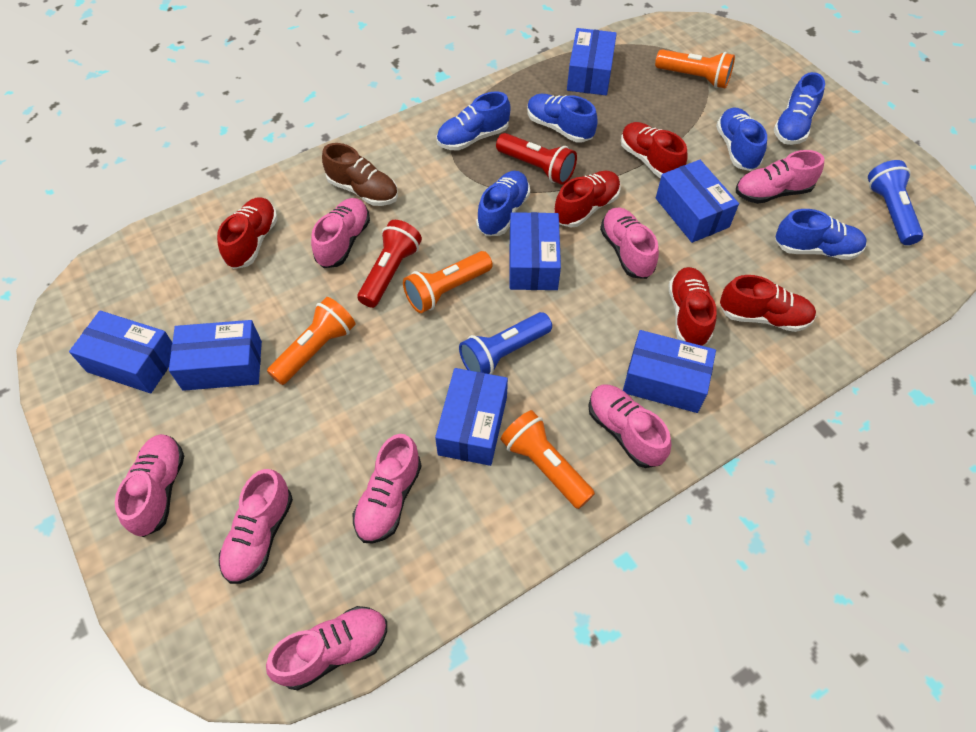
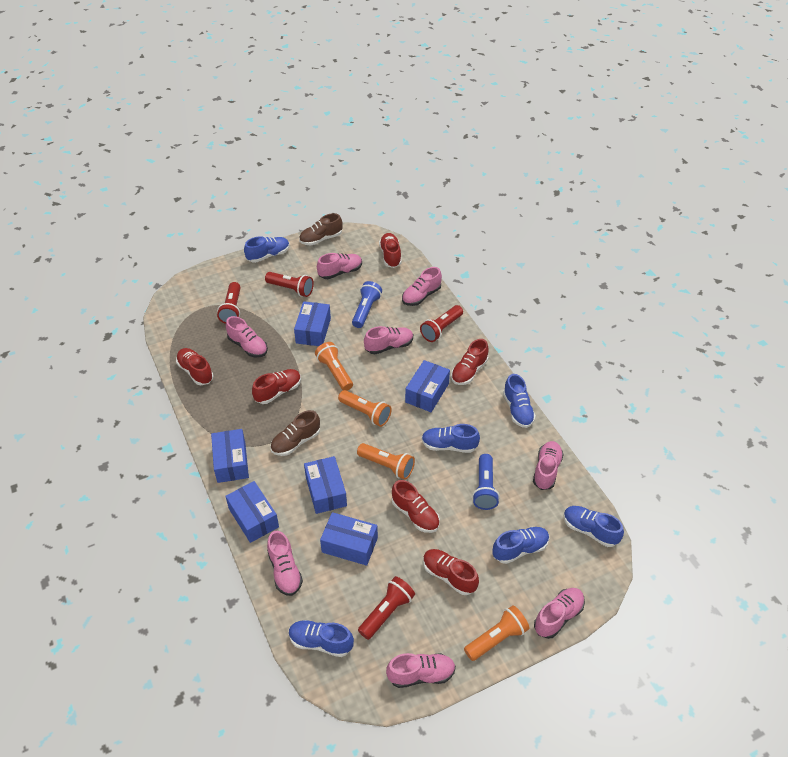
blue box: [69,311,172,393] [169,320,262,391] [435,368,508,466] [509,212,561,290] [567,28,617,95] [623,330,716,413] [656,160,739,243] = 7 -> [211,429,249,483] [225,481,279,543] [294,301,331,346] [304,456,347,514] [320,512,378,566] [405,360,450,412] = 6
brown shoe: [322,143,398,206] = 1 -> [270,410,320,456] [299,213,343,245] = 2
red flashlight: [357,220,422,308] [496,133,577,185] = 2 -> [217,282,241,324] [265,272,314,297] [358,576,415,640] [420,305,463,342] = 4
red shoe: [217,198,278,269] [554,171,621,227] [621,122,688,179] [669,267,717,346] [720,275,816,332] = 5 -> [176,348,213,385] [252,369,301,404] [379,233,402,268] [392,480,440,533] [423,549,479,595] [451,339,489,385] = 6

